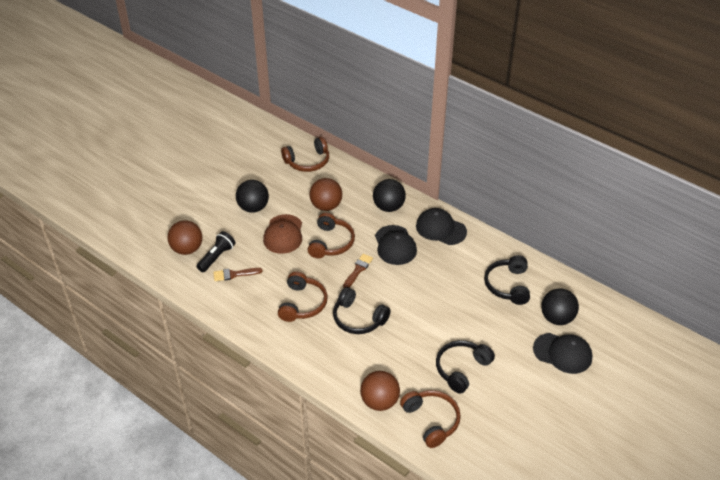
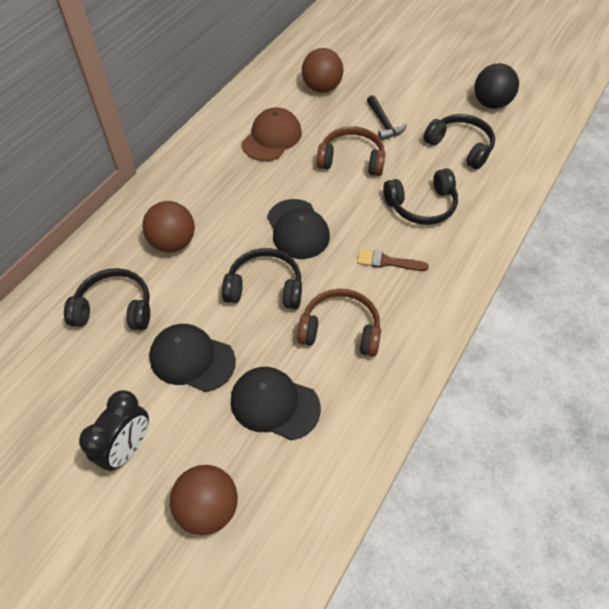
black ball: [236,180,269,213] [373,179,406,212] [541,288,579,325] = 3 -> [474,63,519,109] = 1
black clock: none = 0 -> [79,390,149,471] = 1
black flashlight: [196,231,235,272] = 1 -> none = 0
black hammer: none = 0 -> [367,95,407,141] = 1
black headphones: [333,287,391,334] [436,340,495,394] [484,255,530,305] = 3 -> [64,268,150,330] [222,248,302,309] [383,168,458,225] [423,114,495,170] = 4
brown brush: [213,268,263,281] [343,254,373,288] = 2 -> [357,249,429,271] = 1
brown headphones: [278,272,328,322] [281,137,329,172] [308,213,355,258] [400,390,461,448] = 4 -> [297,289,381,357] [317,126,385,176] = 2

